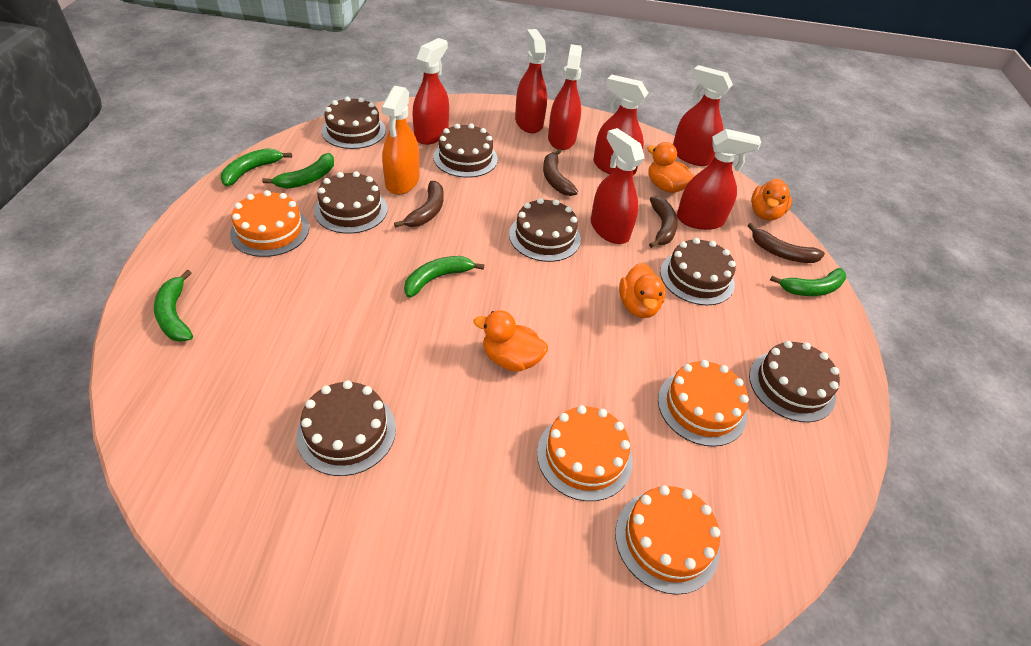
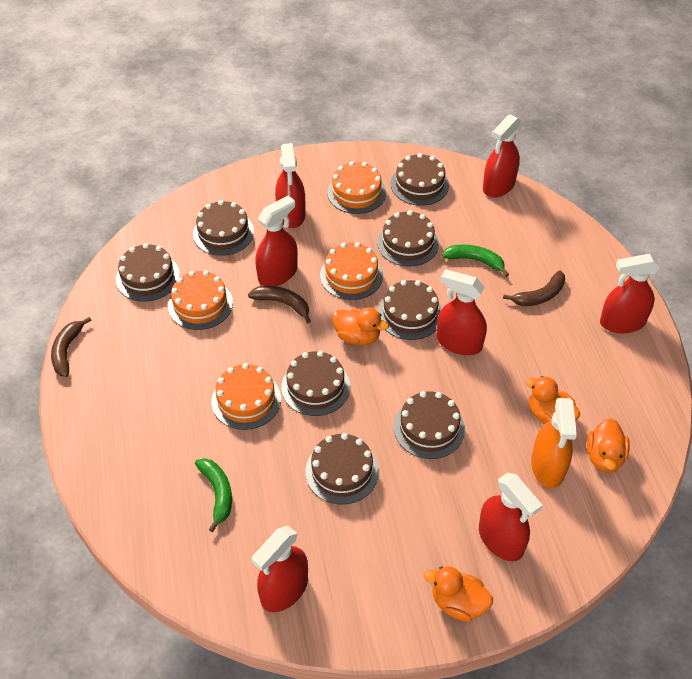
brown banana: [394,181,443,228] [543,149,578,196] [649,196,678,248] [748,223,825,263] = 4 -> [51,317,91,377] [248,286,311,323] [503,270,565,306] = 3
brown cake: [296,380,396,476] [314,171,388,234] [321,97,386,149] [433,123,498,178] [509,198,581,262] [660,238,736,305] [749,341,840,422] = 7 -> [116,243,180,302] [193,200,254,256] [281,351,350,416] [305,433,379,505] [377,210,439,267] [378,280,442,340] [391,153,449,206] [394,391,465,459] = 8
green banana: [154,270,193,342] [221,148,292,187] [262,153,334,189] [404,256,484,298] [770,268,846,296] = 5 -> [195,458,232,532] [442,244,509,277] = 2

